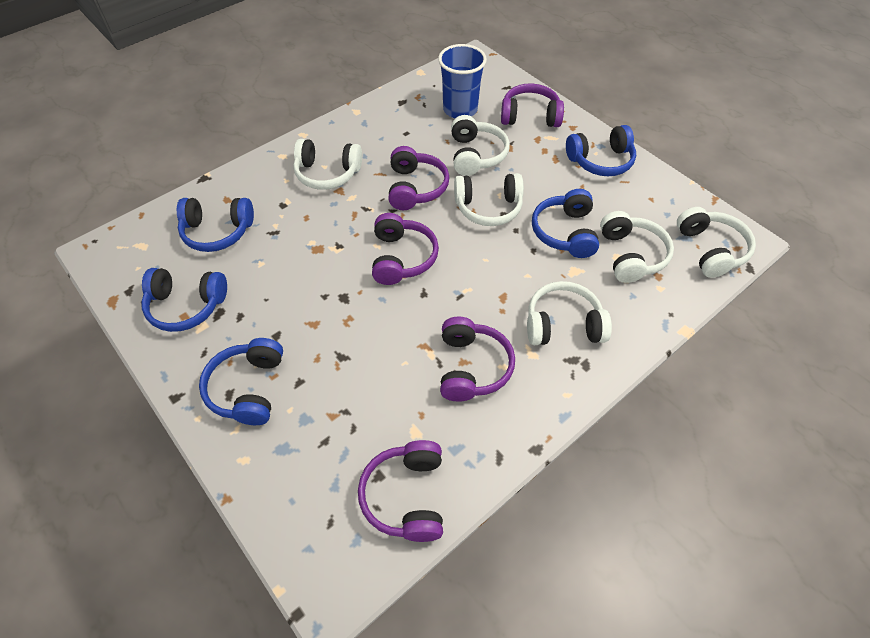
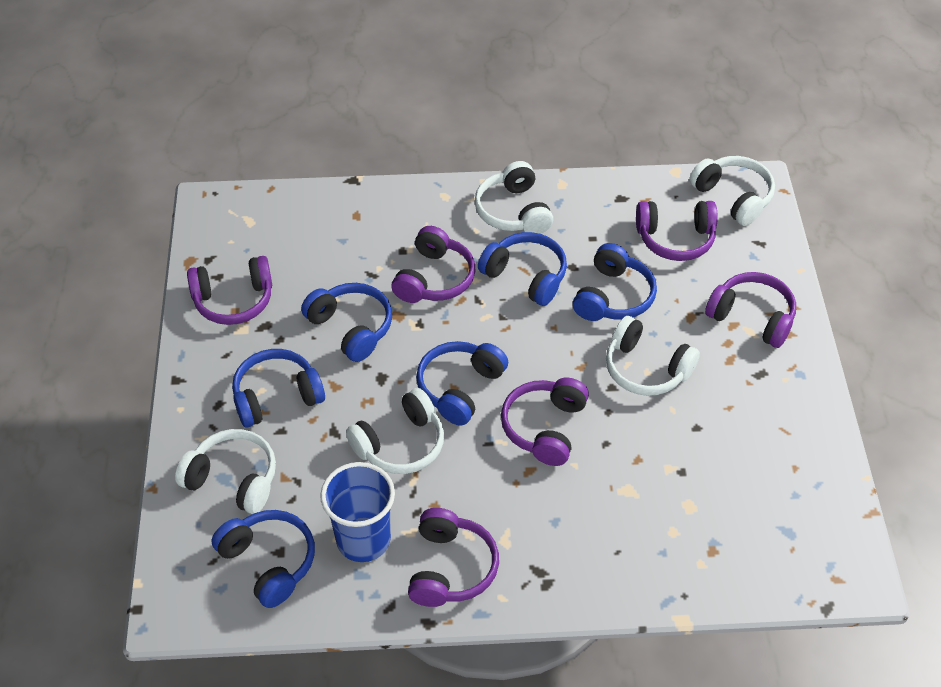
blue headphones: [141,268,227,332] [177,198,254,252] [199,338,283,425] [532,189,599,258] [566,125,636,176] = 5 -> [211,510,315,608] [232,349,325,427] [301,283,392,362] [416,341,508,425] [478,232,567,306] [573,243,657,321] = 6
purple headphones: [358,440,443,542] [372,213,439,285] [388,146,449,210] [440,317,515,401] [501,83,564,127] = 5 -> [187,256,272,325] [391,226,475,303] [408,508,499,607] [501,378,589,466] [636,201,718,261] [705,272,796,348] = 6
white headphones: [294,139,362,190] [451,115,510,176] [454,173,524,226] [527,281,612,345] [600,211,674,283] [677,207,756,278] = 6 -> [175,429,276,514] [346,388,444,474] [474,161,553,234] [606,316,700,396] [689,156,775,226] = 5

